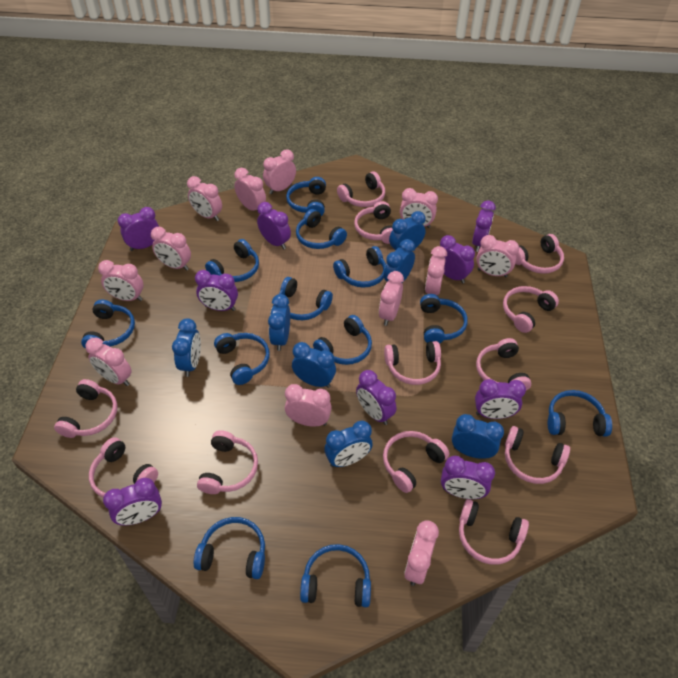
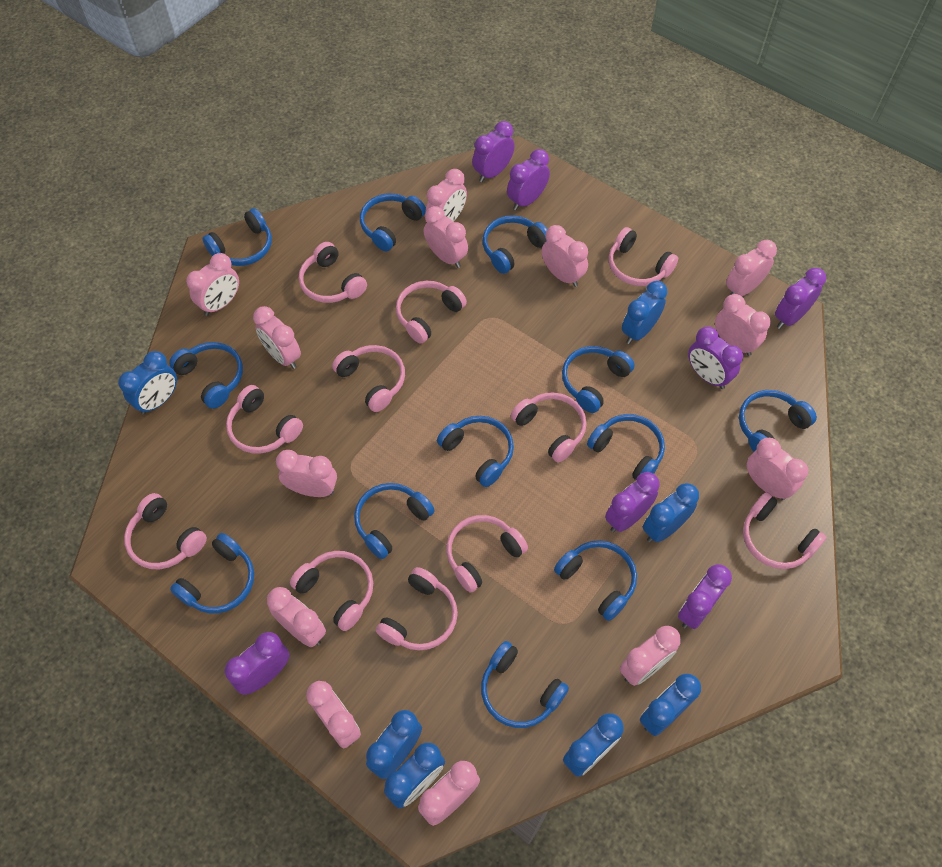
pink clock: [86,337,132,386] [98,260,144,301] [151,227,191,271] [187,176,222,221] [234,168,266,214] [263,149,296,194] [285,384,332,427] [379,271,404,326] [400,188,438,228] [404,521,439,586] [425,246,447,295] [476,235,519,278] = 12 -> [186,253,239,316] [253,306,301,369] [267,587,326,647] [276,450,337,497] [306,681,361,749] [418,761,480,826] [424,206,468,268] [426,169,467,222] [542,225,588,287] [619,626,681,686] [715,294,771,356] [726,240,777,296] [747,438,808,500] = 13
pink headphones: [54,379,117,438] [89,437,158,498] [197,430,258,494] [337,171,385,207] [354,201,393,244] [383,431,449,493] [384,341,441,385] [459,499,529,565] [476,338,531,391] [503,286,559,333] [505,426,570,484] [515,234,564,274] = 12 -> [124,493,207,569] [226,385,303,454] [290,551,373,631] [299,242,367,303] [332,345,405,412] [376,567,458,650] [396,281,467,344] [446,515,528,593] [511,392,587,463] [609,227,678,286] [743,492,826,569] = 11
purple clock: [103,478,162,525] [118,207,159,251] [195,270,238,311] [257,202,291,249] [356,370,397,425] [440,235,475,284] [441,456,495,499] [472,200,496,252] [475,379,526,419] = 9 -> [225,632,290,695] [472,121,515,182] [507,149,550,211] [605,472,659,532] [678,564,732,629] [688,326,743,389] [775,268,826,329] = 7

